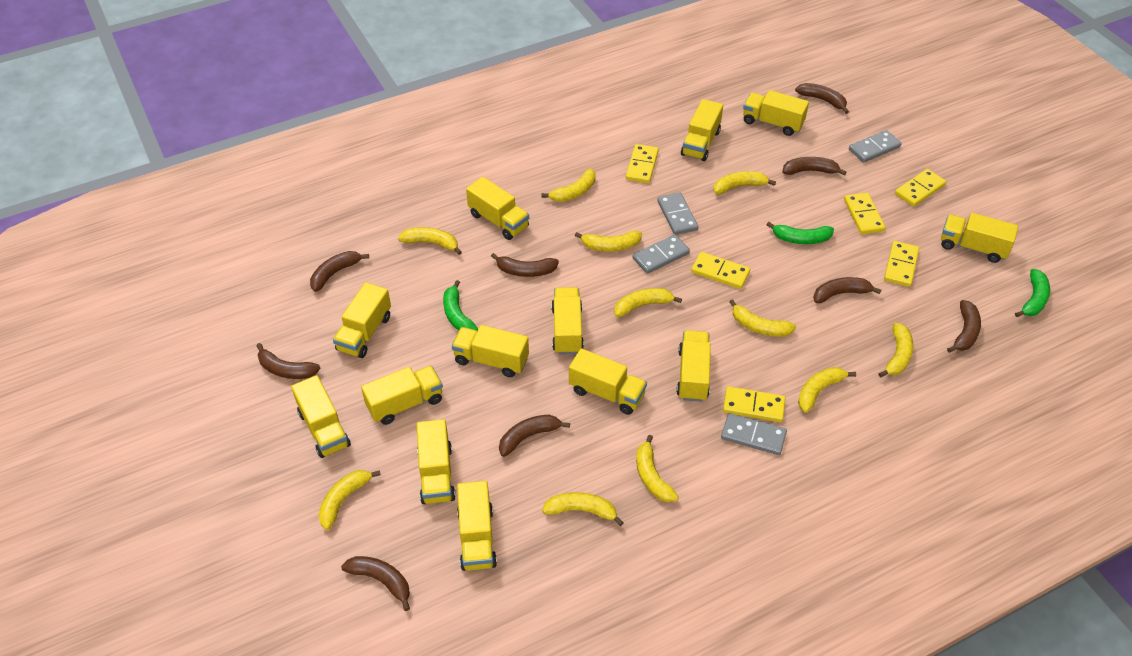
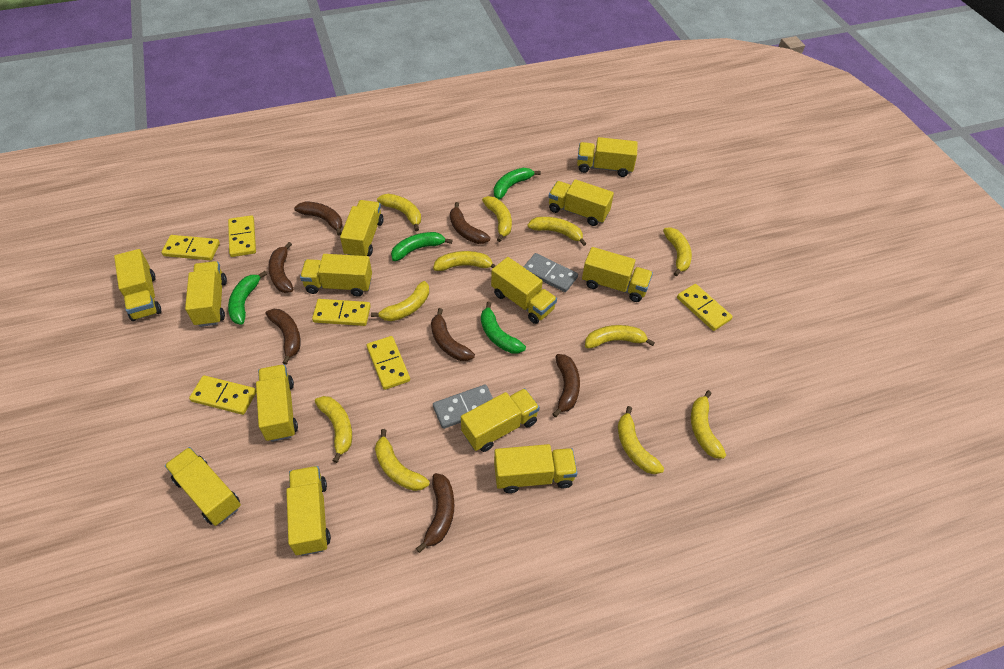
brown banana: [257,343,321,379] [310,251,369,292] [341,556,410,611] [491,253,559,277] [499,415,570,457] [782,157,847,176] [795,83,849,114] [813,277,881,303] [947,300,981,353] = 9 -> [266,309,301,365] [268,242,293,293] [294,201,343,236] [416,473,454,553] [431,308,475,361] [450,202,490,244] [553,354,580,417] = 7
green banana: [443,280,478,331] [767,222,834,244] [1015,269,1050,317] = 3 -> [228,271,267,325] [391,232,452,261] [481,301,526,353] [494,168,541,199] = 4
grey domino: [632,235,690,274] [657,193,698,235] [721,413,787,455] [849,130,902,163] = 4 -> [433,384,493,429] [524,253,578,292] = 2

